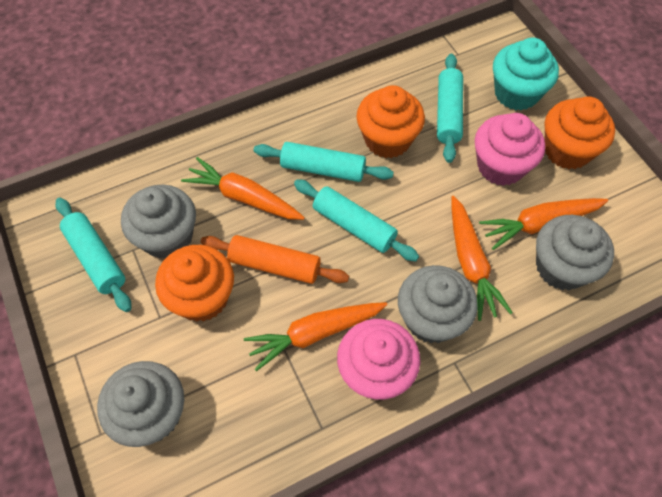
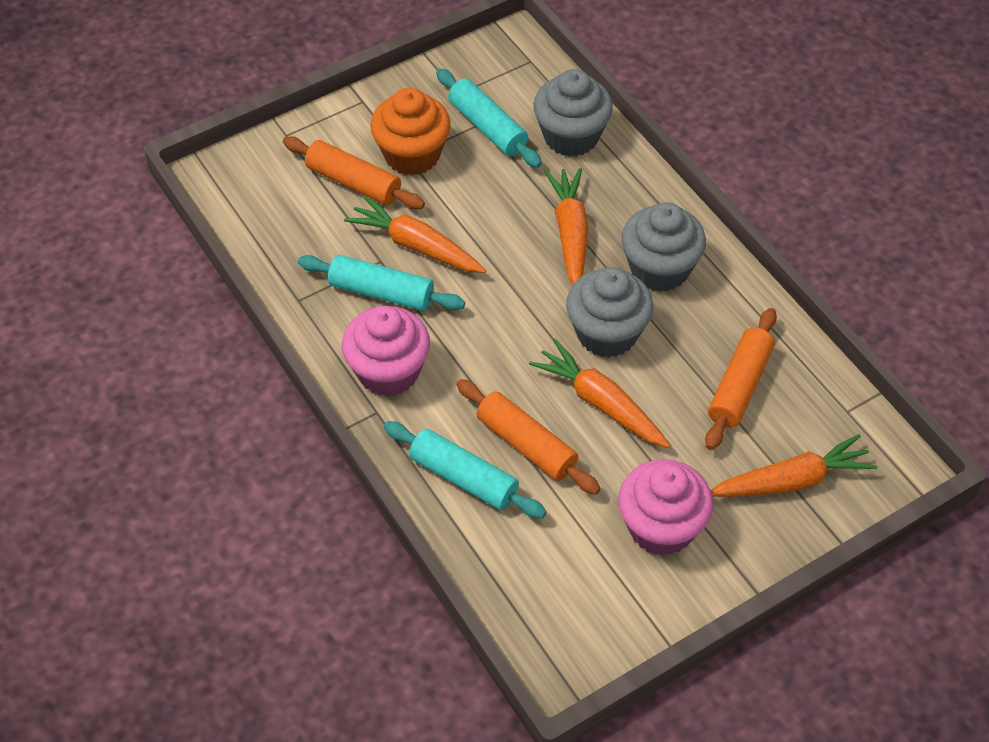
grey cupcake: [97,361,184,447] [121,185,196,259] [398,265,478,343] [536,215,614,290] = 4 -> [533,69,613,157] [566,267,653,358] [621,202,706,292] = 3
orange cupcake: [155,245,234,322] [357,85,425,158] [545,96,615,169] = 3 -> [370,88,451,175] = 1
orange rolling pin: [201,235,349,284] = 1 -> [283,136,425,209] [457,379,601,495] [705,308,777,450] = 3
turquoise cupcake: [493,38,559,111] = 1 -> none = 0
turquoise rolling pin: [56,198,131,312] [254,142,394,182] [294,179,419,262] [437,54,463,163] = 4 -> [298,255,465,311] [384,421,547,519] [436,69,542,168] = 3

